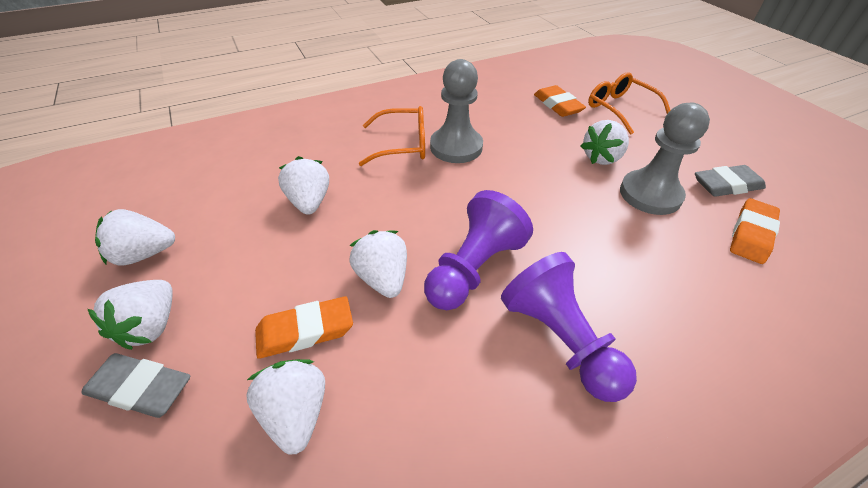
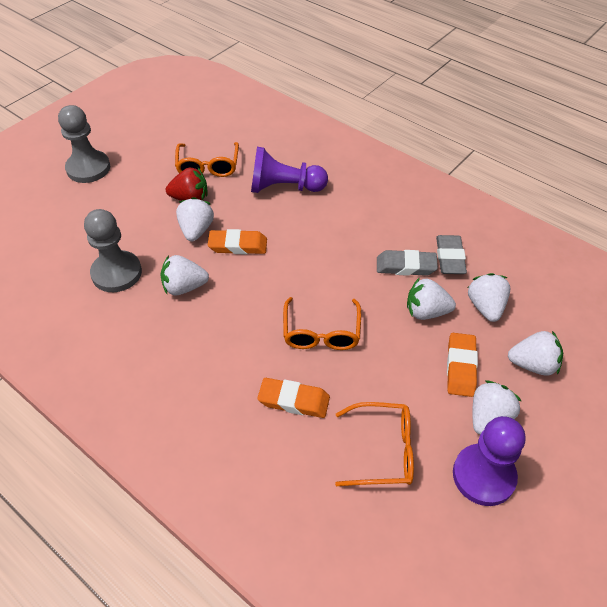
orange glasses: [359,106,425,166] [588,72,670,135] = 2 -> [175,142,239,177] [283,297,361,350] [335,402,414,486] = 3
red strawberry: none = 0 -> [166,168,207,201] = 1

